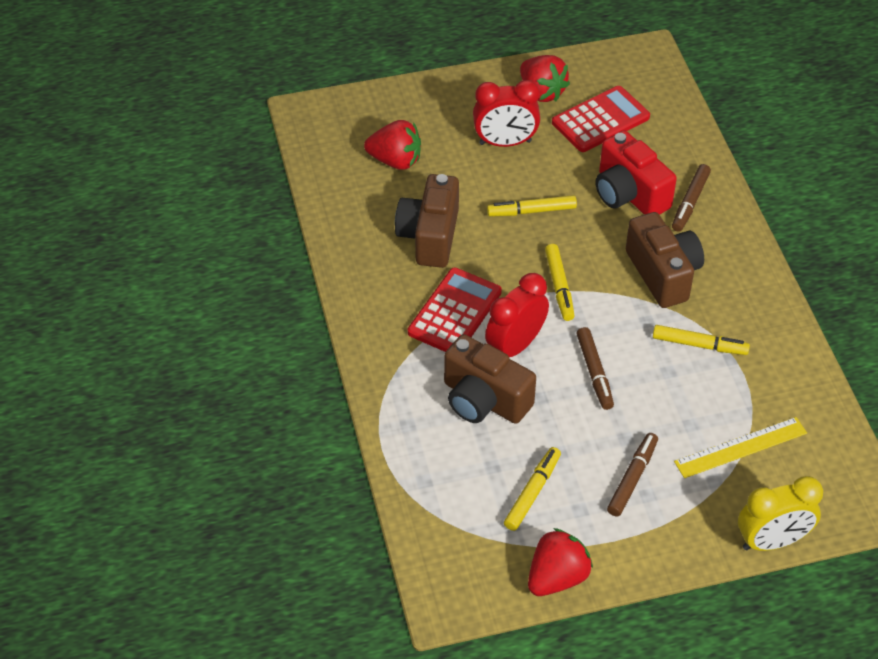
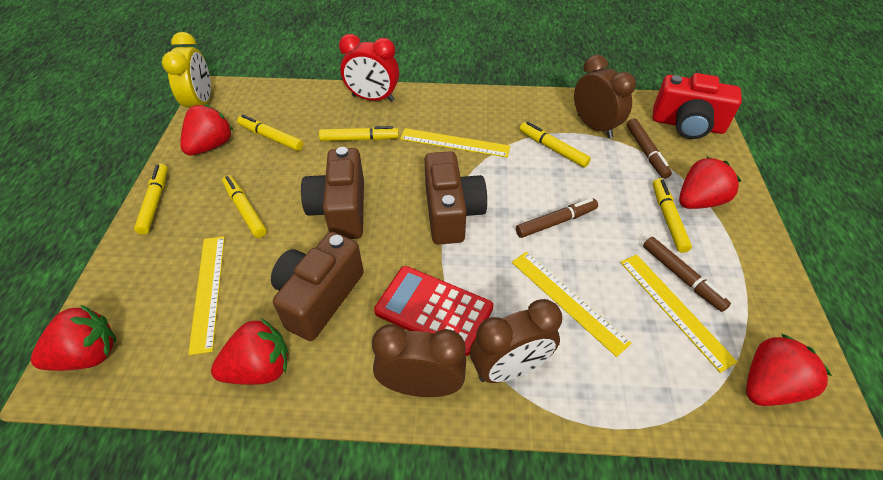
brown clock: none = 0 -> [372,324,466,397] [470,299,562,383] [574,55,636,138] = 3
red calculator: [408,268,502,352] [552,86,650,152] = 2 -> [374,266,493,356] = 1
red clock: [473,80,540,147] [485,273,549,357] = 2 -> [339,34,399,102] = 1
red strawberry: [364,120,421,170] [520,55,570,102] [528,528,593,596] = 3 -> [31,305,116,371] [180,104,233,155] [211,318,288,385] [679,156,741,209] [746,334,832,406] = 5
yellow marker: [487,195,577,217] [504,447,561,531] [545,244,575,321] [653,325,750,355] = 4 -> [134,164,168,235] [222,175,267,238] [237,115,303,151] [319,126,399,141] [520,122,591,168] [653,178,692,253] = 6
yellow ruler: [674,417,807,478] = 1 -> [188,236,225,355] [400,128,510,158] [512,252,632,357] [620,254,738,373] = 4

